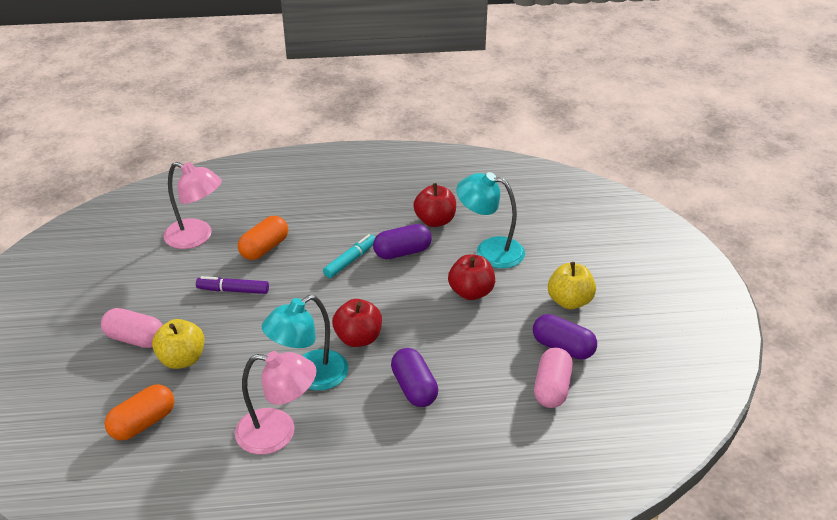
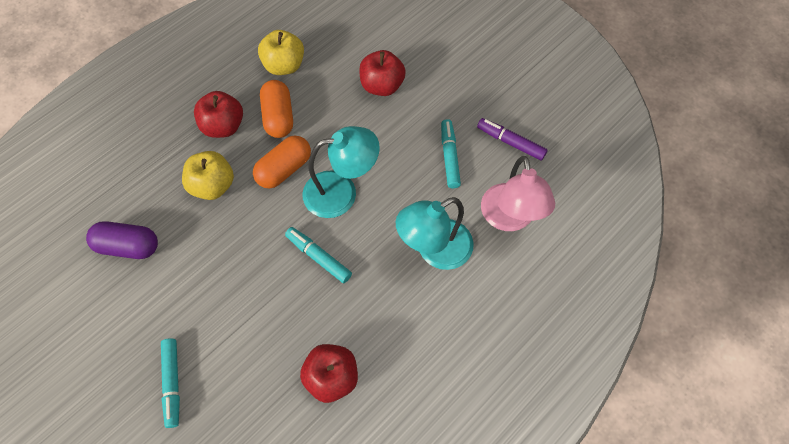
pink capsule: [101,308,163,348] [534,348,573,408] = 2 -> none = 0
pink lamp: [164,162,222,249] [235,351,316,455] = 2 -> [481,156,555,231] = 1
purple capsule: [373,224,432,259] [391,348,438,407] [533,314,597,360] = 3 -> [86,221,158,259] = 1
turquoise marker: [323,234,375,278] = 1 -> [161,338,180,428] [285,227,352,283] [441,119,461,188] = 3

